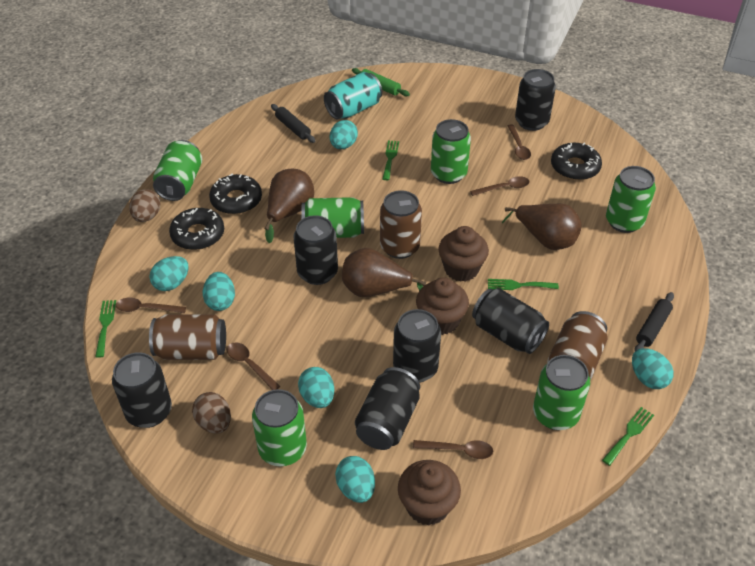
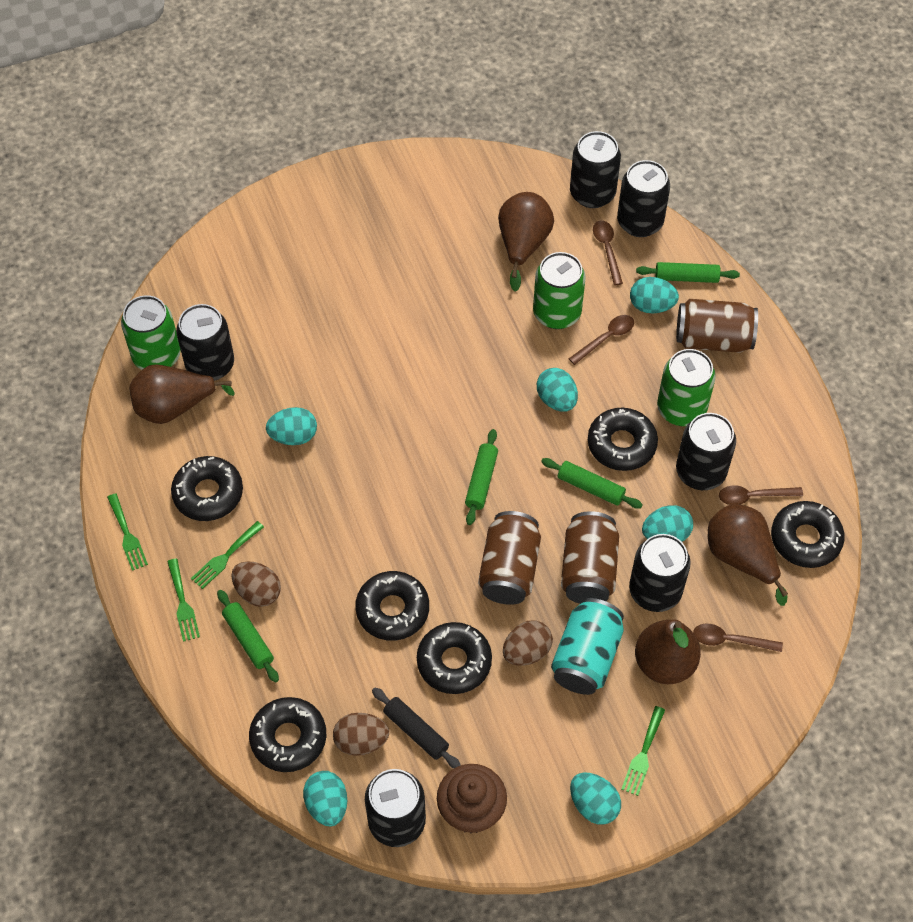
black donut: [169,208,224,250] [209,174,262,214] [551,143,602,180] = 3 -> [171,456,243,521] [249,697,326,772] [355,571,429,641] [417,622,492,694] [588,408,658,471] [771,501,845,568] = 6
black rolling pin: [271,104,315,143] [634,292,674,351] = 2 -> [372,688,461,768] = 1
brown cupcake: [398,460,461,526] [416,277,469,335] [438,226,489,282] = 3 -> [437,764,507,833] = 1
brown egg: [129,189,161,222] [192,392,231,434] = 2 -> [231,562,281,607] [333,713,389,756] [503,620,553,665] = 3
brown pear: [264,169,314,243] [342,248,426,297] [502,204,582,250] = 3 -> [129,364,235,424] [498,192,554,292] [635,619,701,684] [708,504,788,606] = 4
brown spoon: [116,298,186,313] [227,342,280,390] [413,440,493,459] [470,176,530,196] [508,124,531,160] = 5 -> [569,315,634,365] [593,220,623,285] [693,624,783,652] [719,485,803,505] = 4
green can: [153,140,202,201] [252,389,307,466] [301,197,364,238] [431,119,471,184] [533,355,590,430] [606,166,656,233] = 6 -> [121,295,181,370] [533,252,586,329] [657,349,716,426] = 3
green rolling pin: [352,68,410,96] = 1 -> [217,590,279,683] [465,429,498,525] [541,458,643,509] [636,262,740,283] = 4

